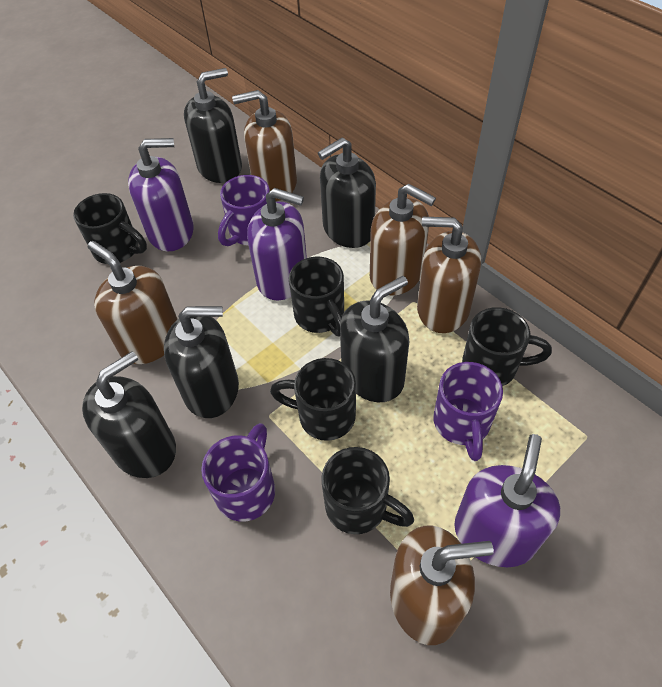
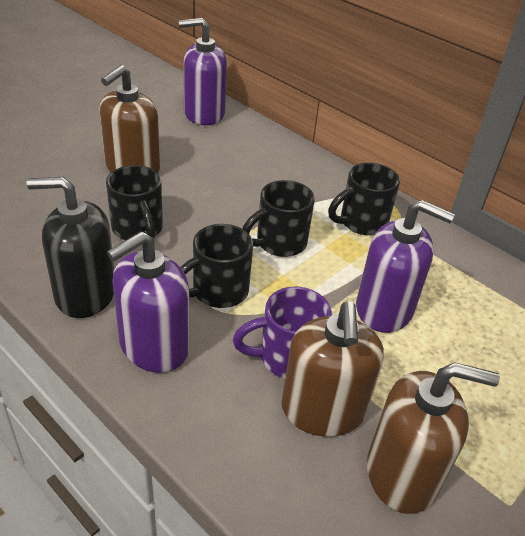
black mug: [73,193,147,264] [270,358,356,441] [289,257,344,336] [321,447,414,534] [462,307,552,386] = 5 -> [106,165,163,240] [180,224,253,308] [243,180,315,257] [328,163,400,235] = 4
black soap dispenser: [82,351,176,478] [164,306,239,418] [184,68,242,183] [318,138,376,248] [340,276,409,402] = 5 -> [27,177,114,318] = 1
brown soap dispenser: [88,241,178,364] [232,90,297,201] [370,184,436,296] [390,526,494,645] [417,217,481,333] = 5 -> [100,65,160,172] [281,301,384,437] [367,362,500,514] = 3
purple mug: [201,423,275,522] [218,175,270,246] [433,362,503,461] = 3 -> [233,287,332,378] = 1

